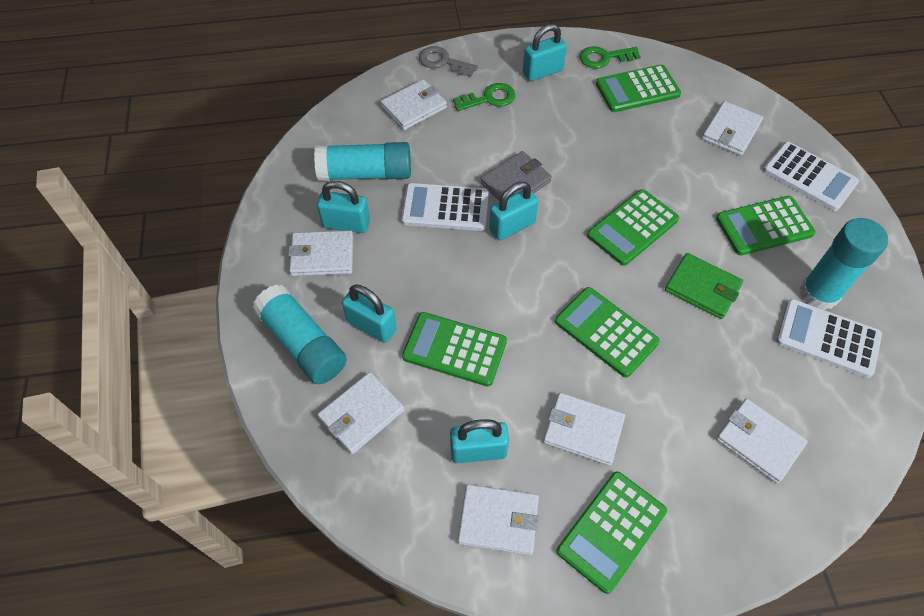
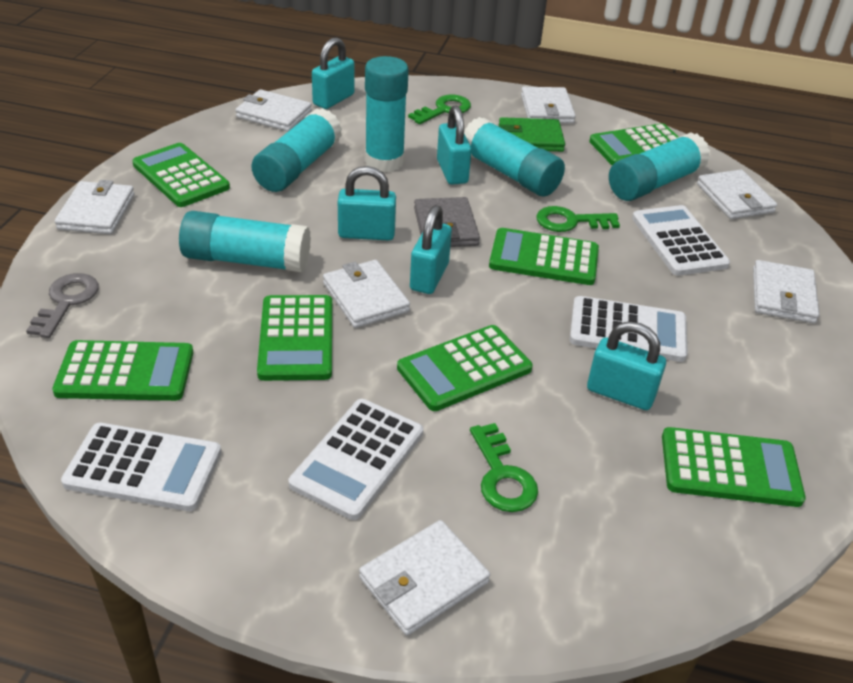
green calculator: [402,312,507,386] [555,287,660,378] [557,471,667,594] [587,189,679,266] [596,64,681,112] [716,196,816,256] = 6 -> [52,340,193,401] [132,143,230,207] [257,295,332,381] [397,325,533,411] [489,228,599,285] [589,123,678,165] [662,427,806,507] = 7
green key: [453,83,515,111] [580,46,641,69] = 2 -> [408,94,471,124] [470,423,538,512] [536,206,620,232] = 3
turquoise glue stick: [252,284,347,384] [314,142,411,181] [800,218,888,310] = 3 -> [179,211,311,273] [251,108,342,192] [365,56,409,172] [464,117,565,196] [609,133,710,201] = 5
white calculator: [401,183,489,231] [763,142,859,211] [776,299,882,378] = 3 -> [61,423,221,511] [289,399,423,520] [570,296,688,362] [632,205,730,276] = 4

